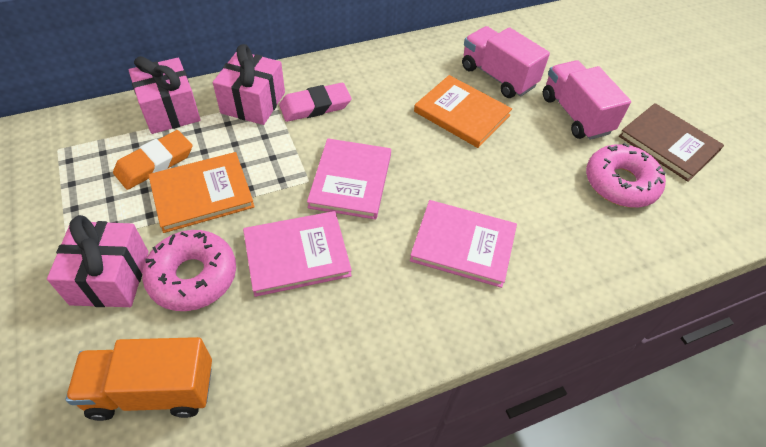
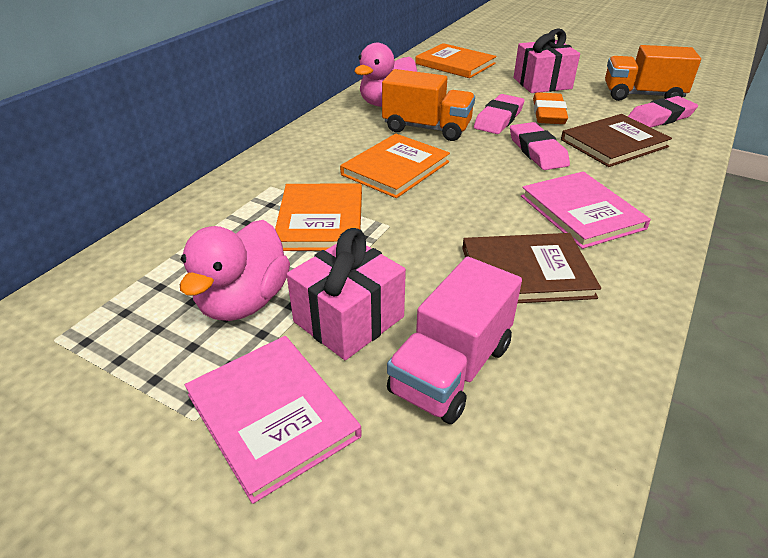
brown book: [619,103,724,182] = 1 -> [462,233,601,303] [561,114,672,167] = 2
orange book: [148,152,255,233] [414,75,512,148] = 2 -> [275,183,362,251] [340,134,450,198] [415,43,496,78] = 3
orange truck: [66,337,212,421] = 1 -> [382,69,475,141] [605,45,701,101] = 2
pink book: [243,211,352,297] [307,138,391,220] [410,200,517,288] = 3 -> [185,336,362,504] [521,171,651,249] = 2
pink donut: [142,230,236,311] [586,143,666,208] = 2 -> none = 0
pink duck: none = 0 -> [180,220,290,321] [354,43,417,107] = 2
pink eraser: [279,83,351,122] = 1 -> [474,94,525,134] [510,122,570,170] [628,96,698,128] = 3
pink gift: [47,215,149,307] [129,56,201,134] [213,44,285,125] = 3 -> [287,228,406,360] [514,29,580,93] = 2
pink truck: [462,26,550,98] [543,60,631,140] = 2 -> [387,257,522,424] = 1

